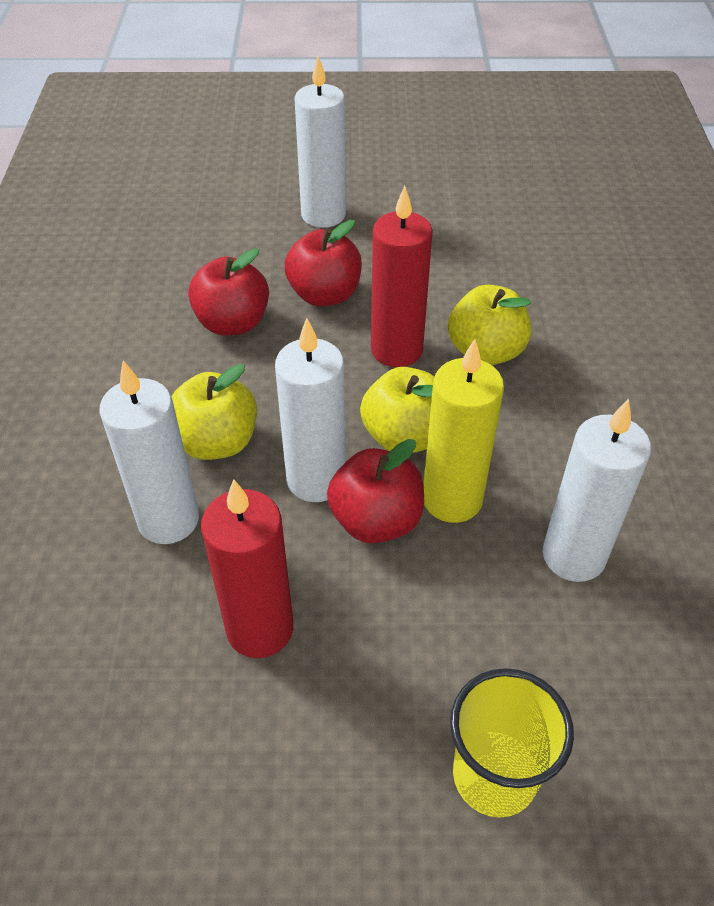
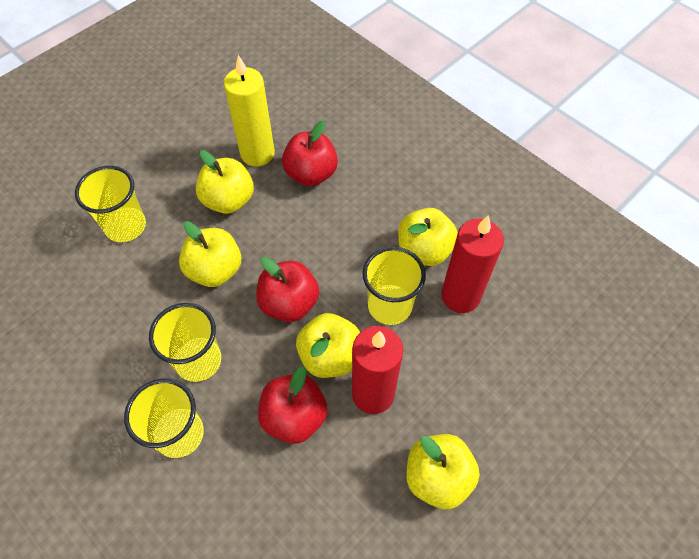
white candle: [99,361,199,544] [275,318,345,502] [294,56,346,228] [543,399,651,582] = 4 -> none = 0
yellow apple: [171,364,257,460] [360,367,434,453] [448,285,531,365] = 3 -> [179,221,241,287] [196,150,254,214] [296,313,360,378] [398,208,458,266] [406,434,480,510] = 5
yellow cup: [450,668,574,818] = 1 -> [75,166,146,242] [124,379,204,458] [149,303,221,382] [362,247,426,325] = 4

